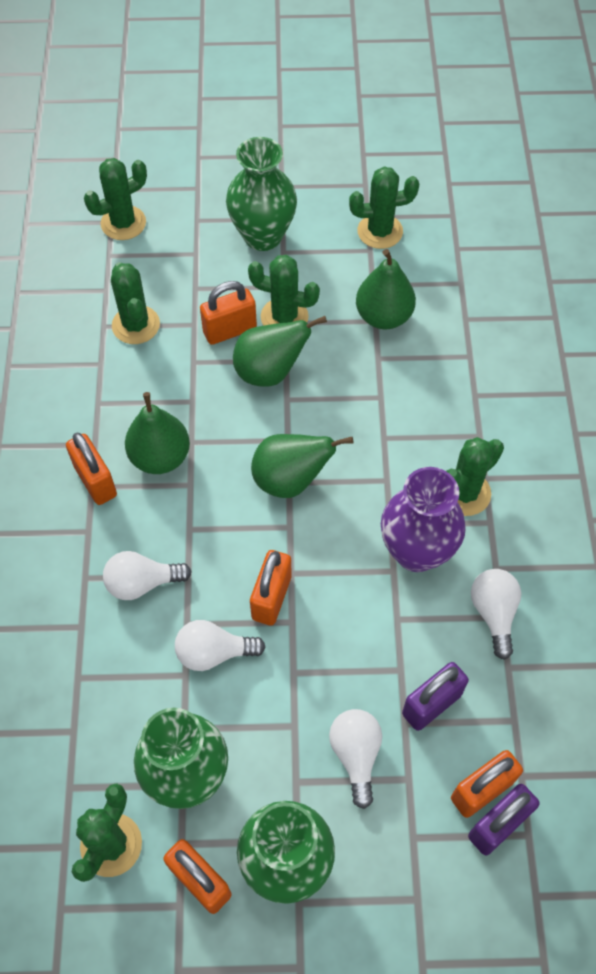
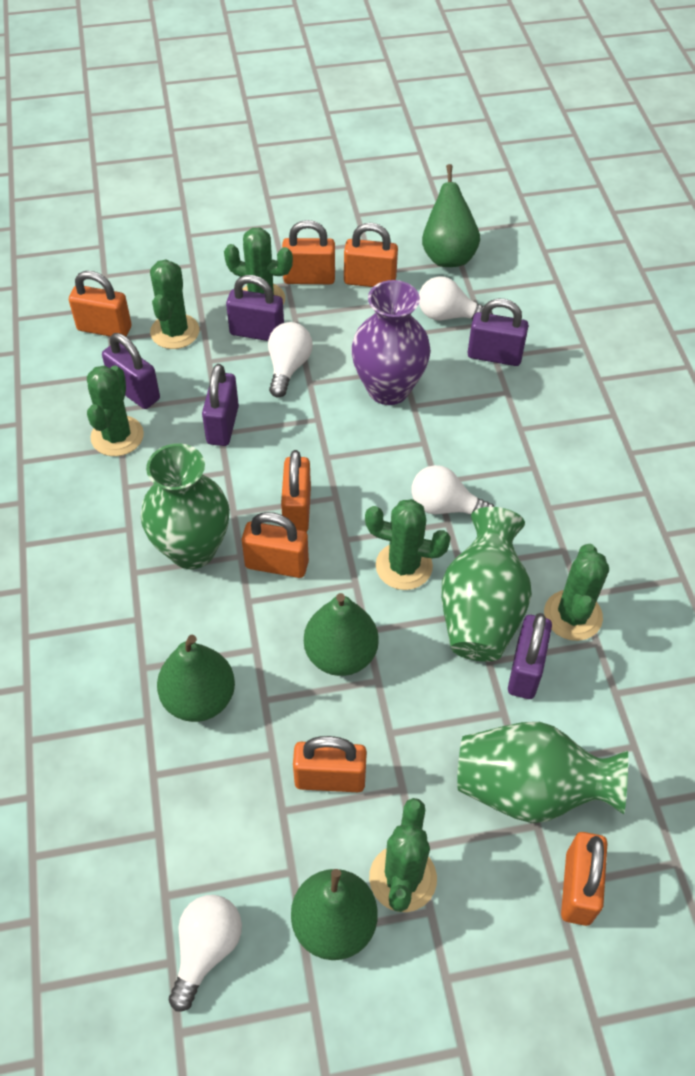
orange padlock: [66,433,117,505] [163,839,232,914] [200,281,257,345] [250,550,291,626] [451,750,523,818] = 5 -> [69,271,132,337] [242,512,309,578] [281,450,311,532] [282,220,335,284] [293,736,367,792] [344,223,398,287] [561,832,608,926] = 7
purple padlock: [402,662,469,731] [468,784,540,855] = 2 -> [102,333,160,409] [202,364,239,446] [226,275,284,341] [467,299,529,366] [508,613,552,699] = 5

